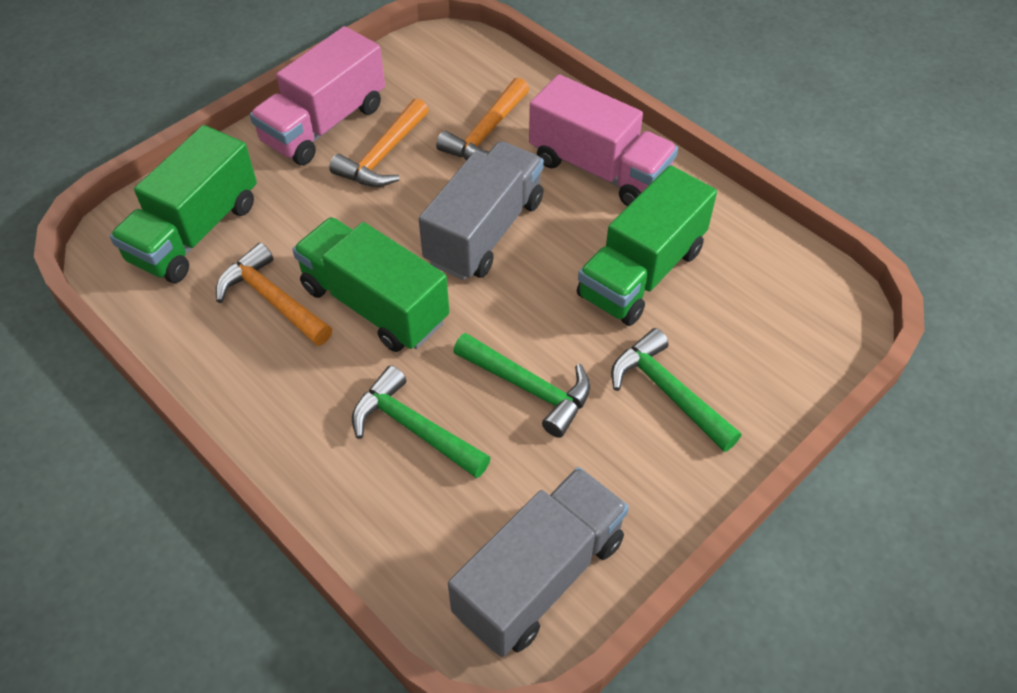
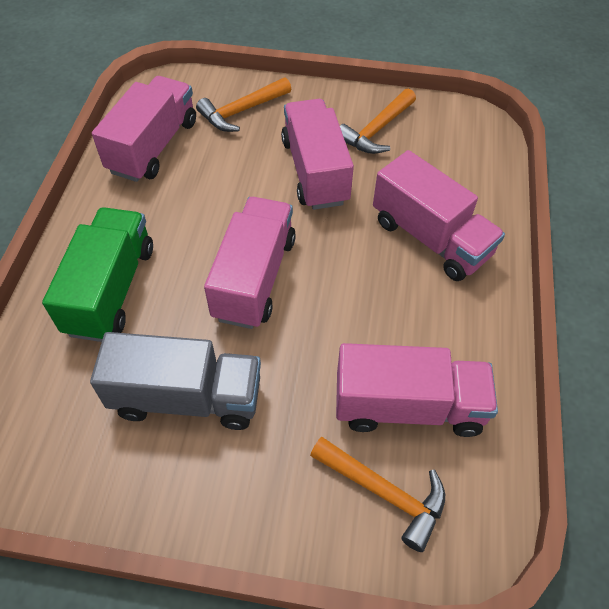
green hammer: [352,365,491,478] [453,333,591,438] [611,328,742,452] = 3 -> none = 0
green truck: [110,125,257,283] [292,217,449,352] [577,165,717,326] = 3 -> [42,207,153,342] = 1
grey truck: [419,141,544,280] [448,467,629,657] = 2 -> [90,332,261,430] = 1
pink truck: [250,26,385,165] [529,74,678,206] = 2 -> [92,76,196,182] [204,197,296,329] [281,99,354,210] [336,343,498,437] [373,150,505,281] = 5

